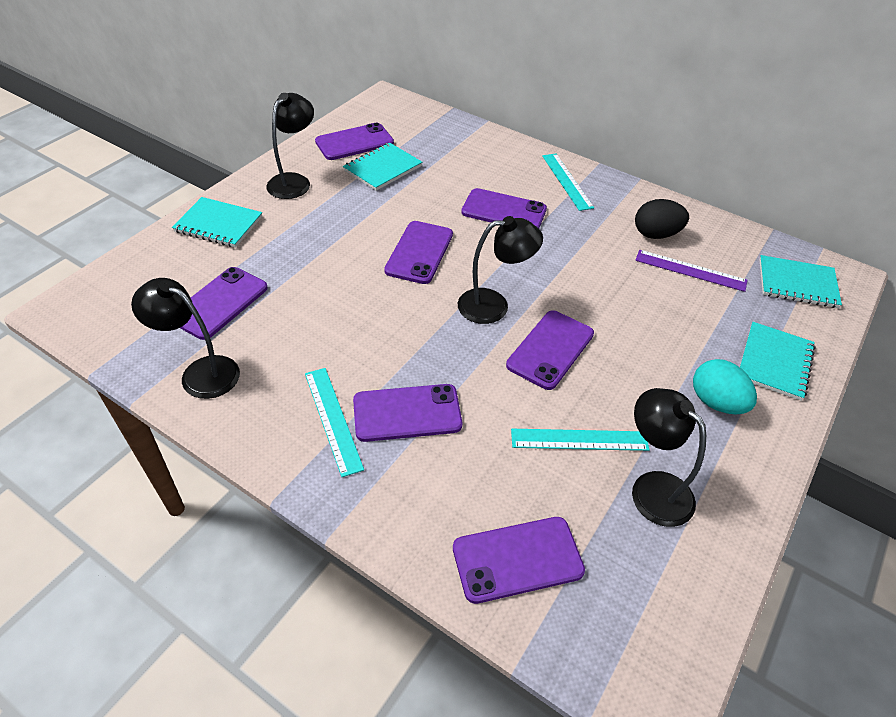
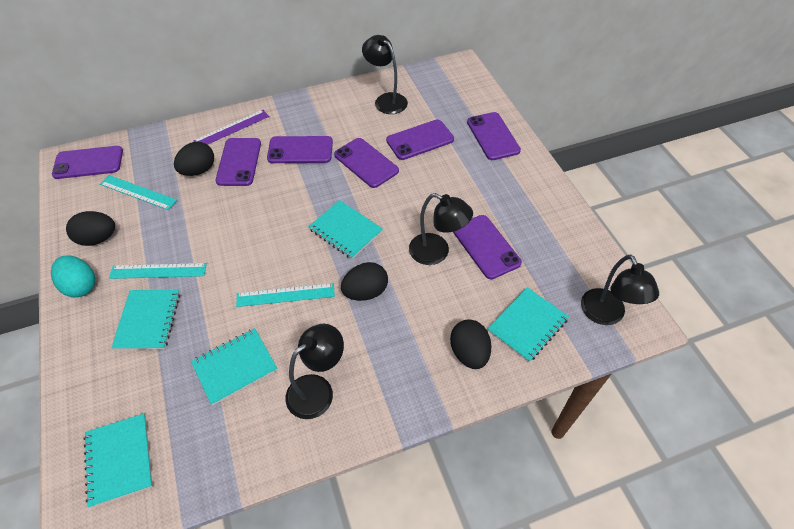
black egg: [635,199,689,239] = 1 -> [66,211,115,246] [174,142,214,176] [341,262,388,301] [450,319,492,369] = 4
turquoise notebook: [172,197,262,248] [343,142,422,191] [740,322,816,401] [759,255,842,308] = 4 -> [84,414,153,508] [111,290,180,350] [191,328,277,406] [308,200,383,259] [487,287,569,362] = 5

